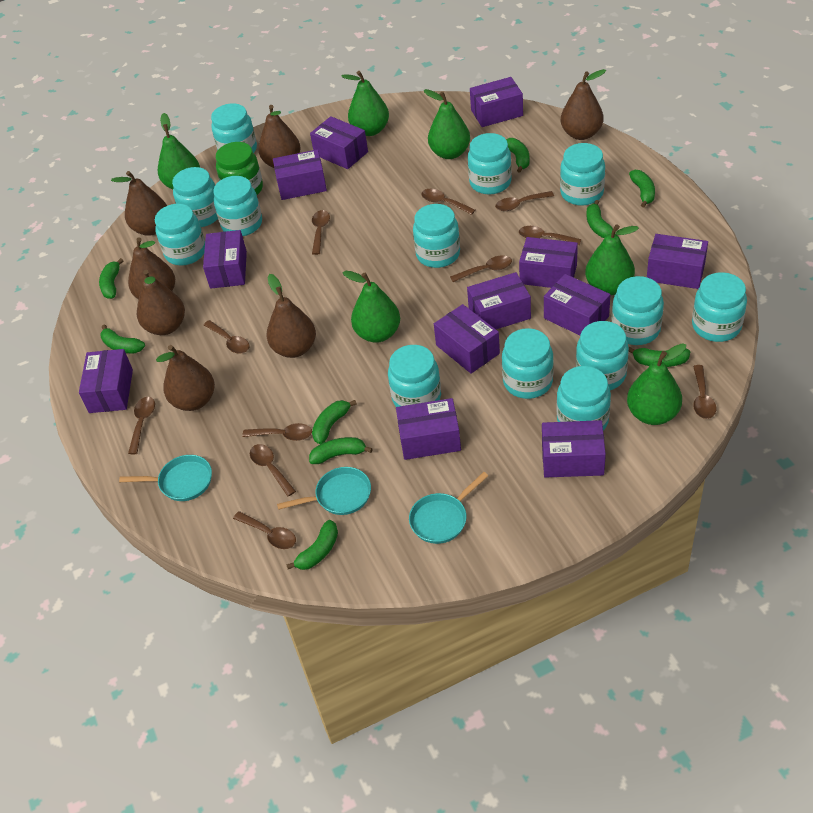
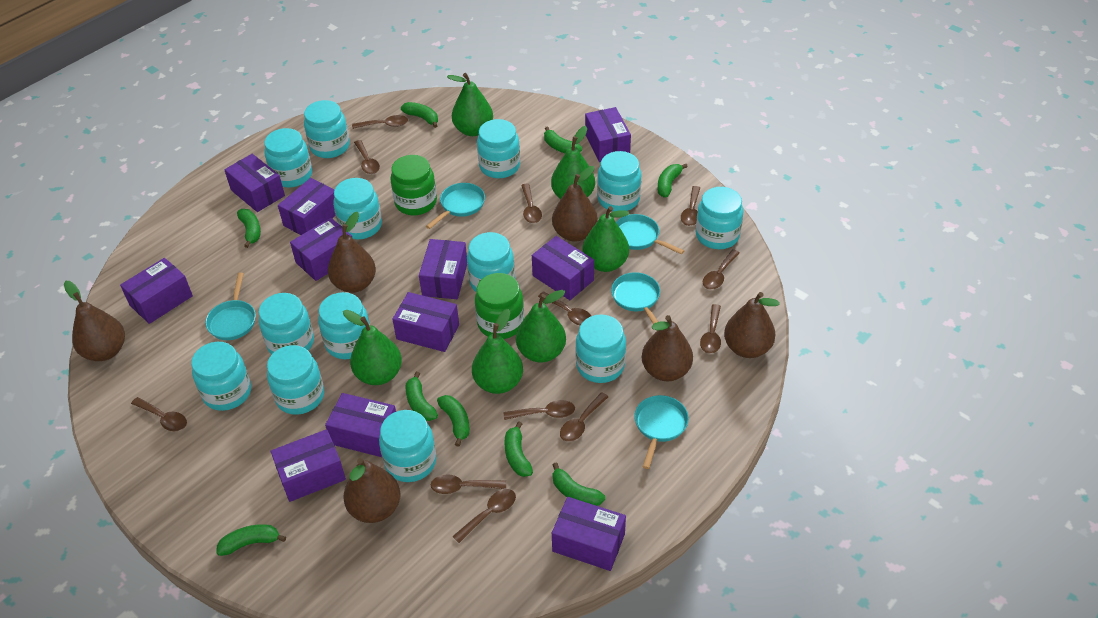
brown pear: [111,171,167,236] [128,237,175,299] [137,270,185,335] [156,345,215,411] [258,105,301,168] [267,274,316,358] [561,69,606,140] = 7 -> [64,281,125,361] [328,212,376,293] [343,458,401,523] [552,166,598,242] [642,315,693,381] [724,292,780,358] = 6
brown spoon: [128,397,155,454] [204,320,250,354] [233,511,296,549] [242,423,312,441] [250,444,296,497] [312,210,330,255] [421,189,475,215] [450,255,512,282] [495,191,554,211] [519,226,582,245] [693,365,716,419] = 11 -> [131,397,187,431] [352,115,408,129] [354,140,380,174] [431,474,506,494] [452,489,516,543] [504,400,575,420] [521,184,542,223] [538,291,591,326] [560,392,608,442] [681,186,700,226] [700,304,721,354] [703,249,740,290] = 12
green jar: [216,142,263,195] = 1 -> [390,155,437,215] [475,273,524,339] = 2
purple box: [79,349,133,413] [203,230,247,289] [273,149,327,200] [310,116,368,169] [396,398,461,460] [434,304,500,373] [467,272,531,329] [470,77,523,127] [519,237,578,288] [542,420,606,478] [544,274,610,335] [647,234,708,289] = 12 -> [120,258,193,324] [224,154,285,212] [270,429,346,502] [278,178,336,235] [290,218,352,281] [325,393,396,457] [392,292,459,352] [419,239,467,299] [532,236,594,300] [552,497,626,571] [585,107,631,162] = 11
turquoise pan: [119,455,212,501] [277,467,371,515] [409,472,488,544] = 3 -> [205,272,256,340] [426,183,485,229] [611,272,660,324] [616,214,684,255] [634,395,689,469] = 5

